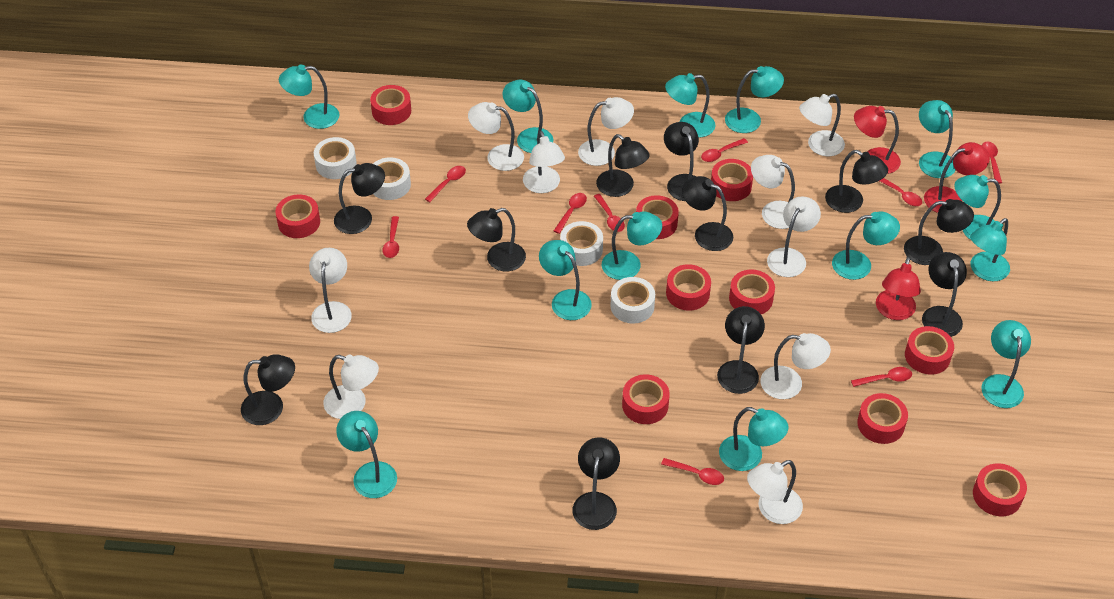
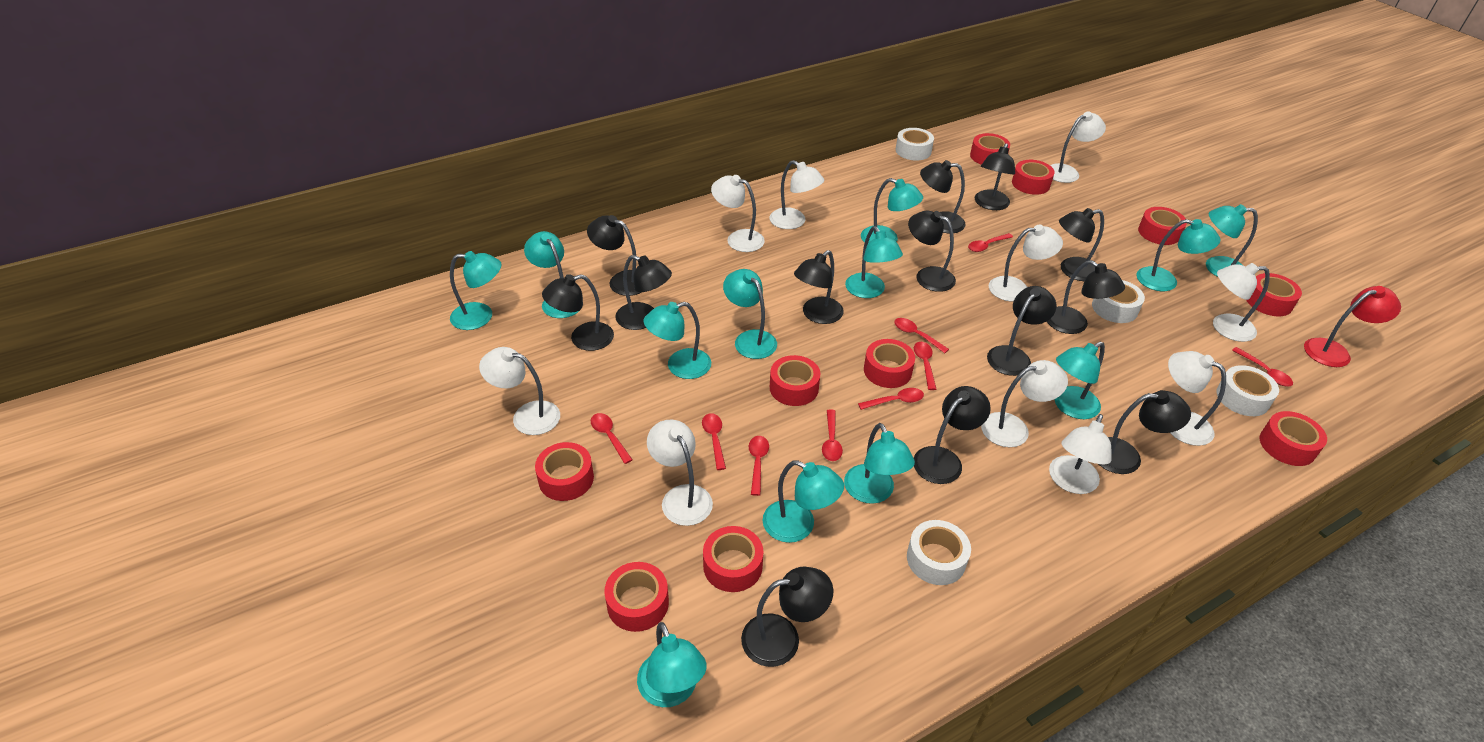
black lamp: [241,354,295,425] [334,163,385,234] [467,208,526,271] [573,437,620,530] [596,134,650,197] [664,122,699,201] [682,176,733,251] [717,306,765,394] [825,150,888,213] [904,199,974,265] [922,252,967,337] = 11 -> [542,274,614,351] [587,215,642,296] [615,255,672,330] [741,567,833,667] [794,250,844,324] [908,211,956,292] [914,386,991,484] [920,160,966,233] [975,143,1015,210] [987,286,1056,376] [1047,260,1125,334] [1059,208,1104,281] [1099,390,1191,474] = 13
red lamp: [854,106,901,174] [876,257,921,320] [924,142,990,213] = 3 -> [1304,286,1401,367] = 1
turquoise lamp: [279,64,339,129] [336,411,397,498] [503,80,553,153] [539,240,592,320] [602,211,662,280] [665,73,716,138] [719,407,789,471] [725,66,784,133] [832,211,900,280] [919,100,955,178] [955,175,1001,240] [970,218,1010,281] [982,320,1031,408] = 13 -> [450,251,501,330] [524,231,580,318] [637,622,707,707] [644,302,711,379] [723,269,777,359] [762,460,844,543] [844,423,915,504] [845,226,903,298] [861,178,923,243] [1055,342,1105,419] [1136,219,1220,291] [1206,204,1258,277] = 12

